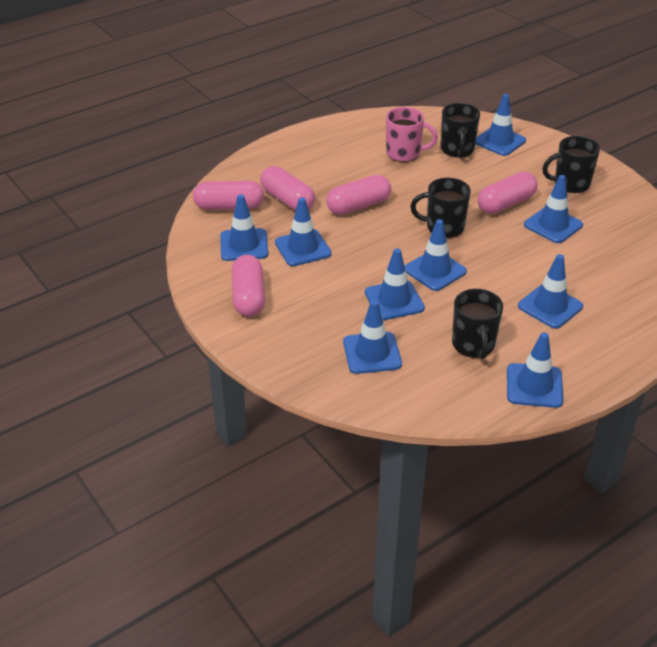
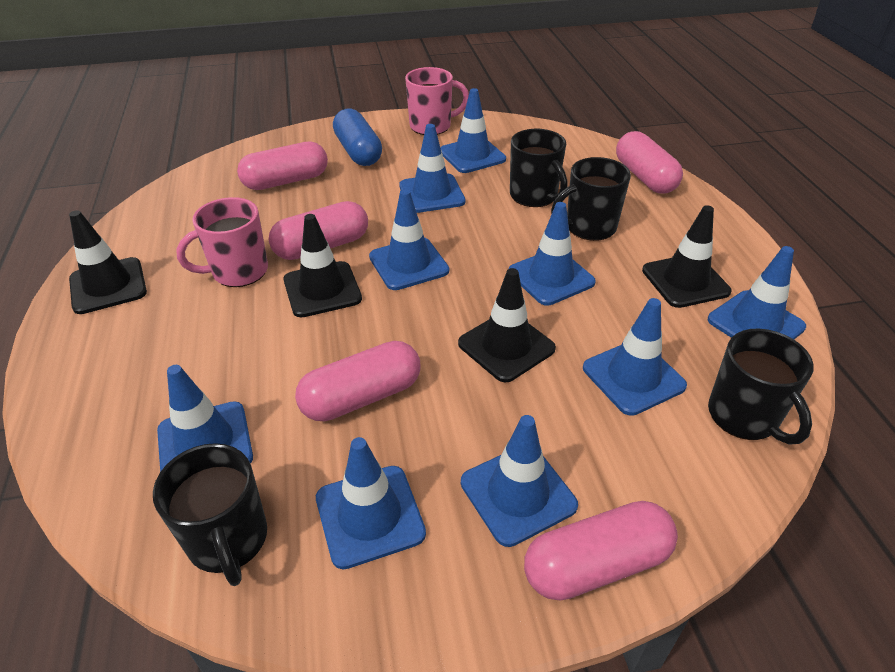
black traffic cone: none = 0 -> [69,210,147,314] [283,214,362,317] [458,268,556,382] [642,205,732,308] = 4
blue capsule: none = 0 -> [333,109,382,166] = 1
pink mug: [386,107,438,162] = 1 -> [176,197,268,287] [405,67,469,135] = 2

